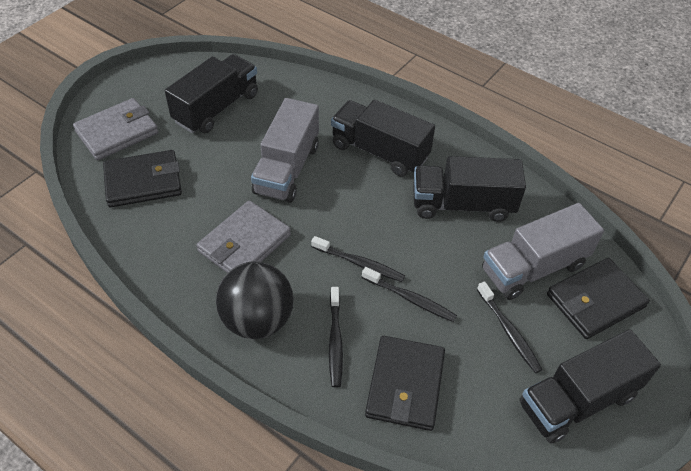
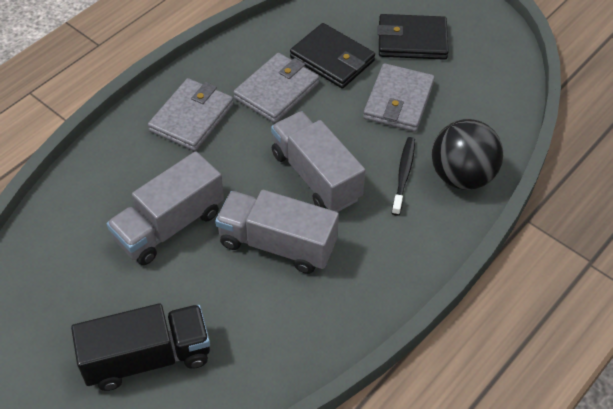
black toothbrush: [311,236,405,282] [329,287,343,388] [362,267,457,322] [477,281,543,373] = 4 -> [392,137,415,216] = 1
black truck: [165,54,258,133] [331,100,435,177] [413,156,526,222] [520,329,661,444] = 4 -> [71,303,210,391] = 1
black wallet: [103,150,182,207] [365,336,445,431] [547,258,650,339] = 3 -> [290,23,375,88] [378,14,449,60] = 2
grey truck: [251,98,319,203] [482,203,604,300] = 2 -> [107,151,224,265] [215,190,339,274] [271,111,366,212] = 3
grey wallet: [73,98,158,160] [197,200,291,273] = 2 -> [148,78,234,151] [233,53,319,123] [363,63,435,132] = 3

